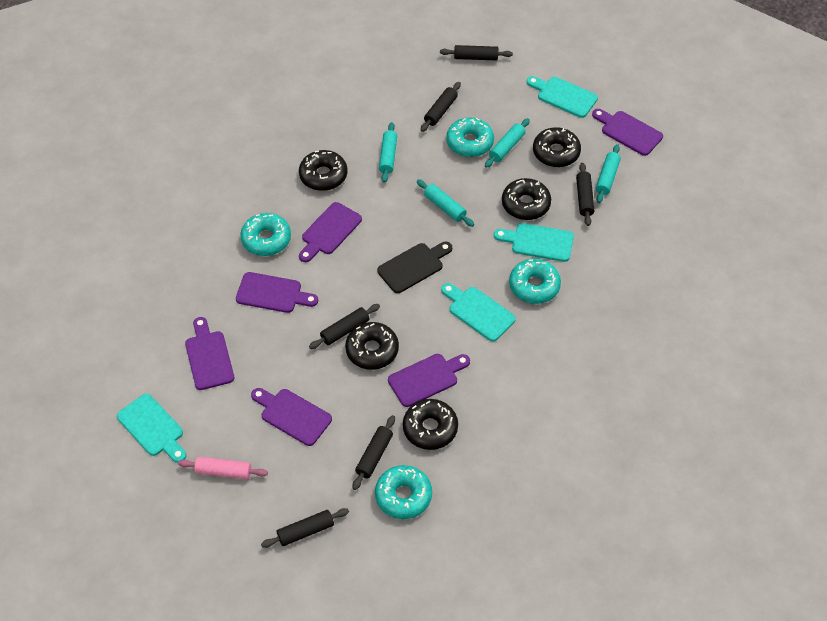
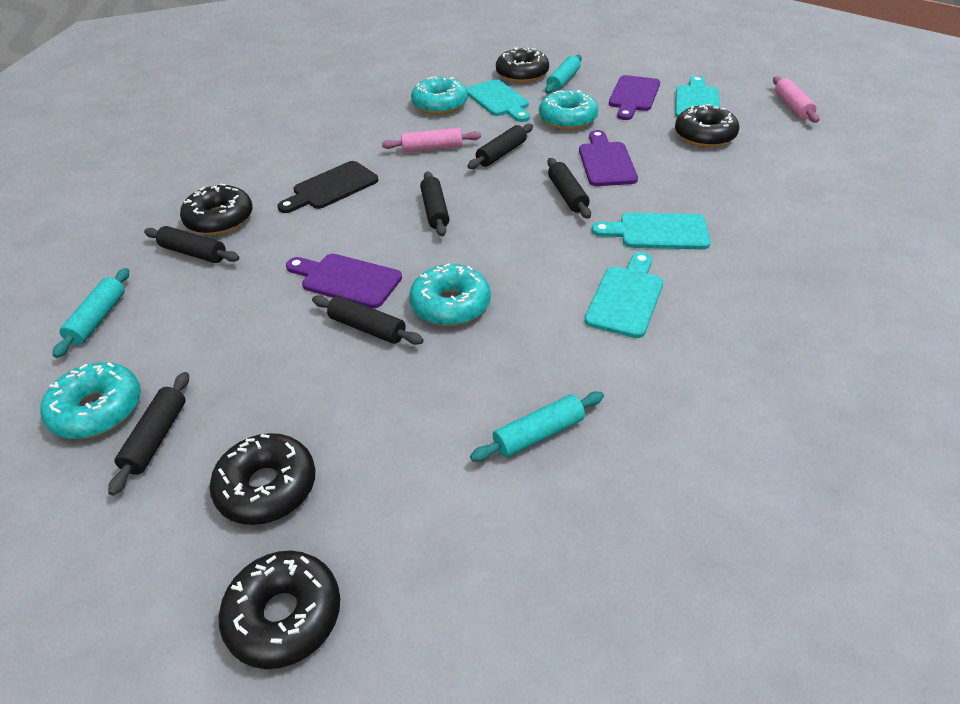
pink rolling pin: [178,457,268,479] = 1 -> [382,128,481,153] [773,76,819,123] = 2
purple cutting board: [185,317,234,390] [236,272,318,313] [251,388,332,446] [299,202,362,262] [388,354,470,407] [592,109,663,156] = 6 -> [286,254,402,308] [579,130,638,186] [609,75,660,120] = 3
turquoise rolling pin: [379,122,397,183] [417,179,474,227] [485,118,530,168] [596,144,621,203] = 4 -> [52,268,129,358] [470,392,604,462] [545,55,582,94] = 3

